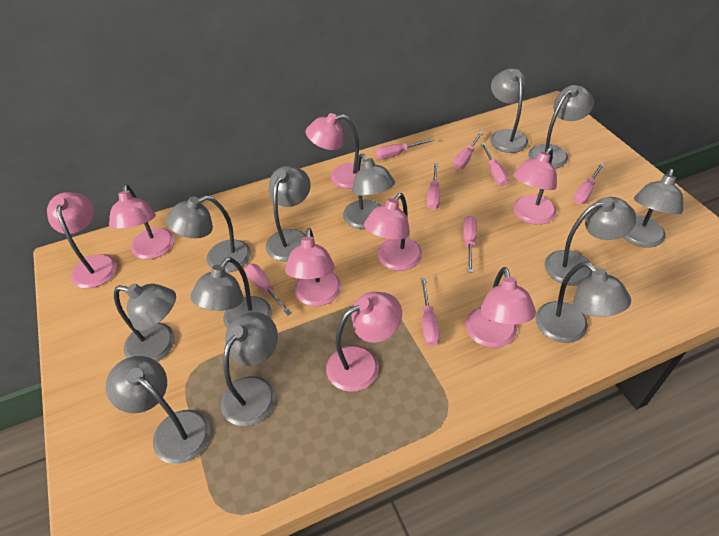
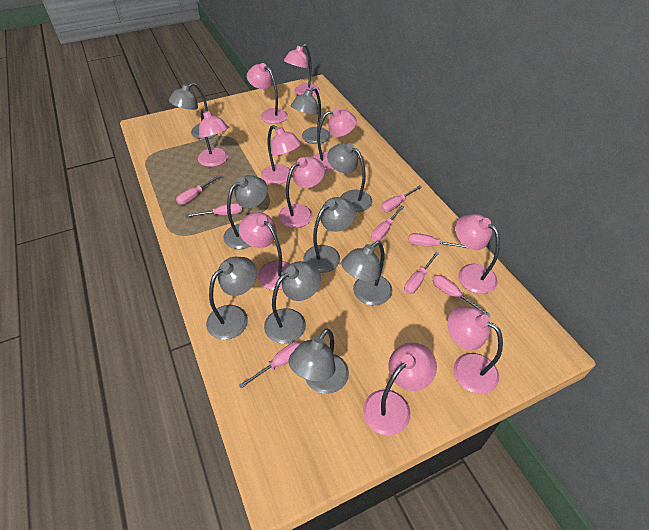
grey lamp: [106,356,210,464] [114,283,176,361] [166,196,251,273] [191,257,272,328] [221,312,278,426] [266,166,311,261] [343,154,395,229] [490,68,528,153] [528,85,594,169] [535,262,631,343] [545,197,637,286] [623,169,683,248] = 12 -> [169,83,217,139] [206,257,257,340] [223,175,268,249] [264,261,321,344] [289,328,349,394] [290,87,330,144] [303,197,356,273] [327,143,372,212] [341,241,392,305] = 9
pink lamp: [47,192,117,289] [109,184,174,260] [285,228,341,306] [306,113,363,189] [326,292,402,392] [364,193,422,271] [466,267,536,348] [513,148,557,225] = 8 -> [198,109,229,167] [239,212,289,290] [247,63,288,124] [261,125,301,185] [279,157,325,228] [284,44,320,96] [313,108,357,171] [363,342,437,435] [447,306,503,394] [456,214,500,294] = 10

